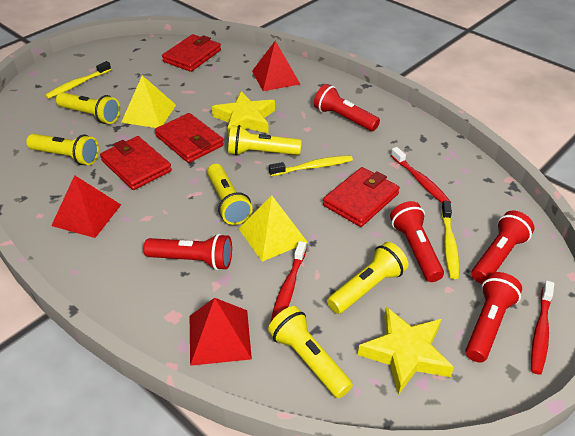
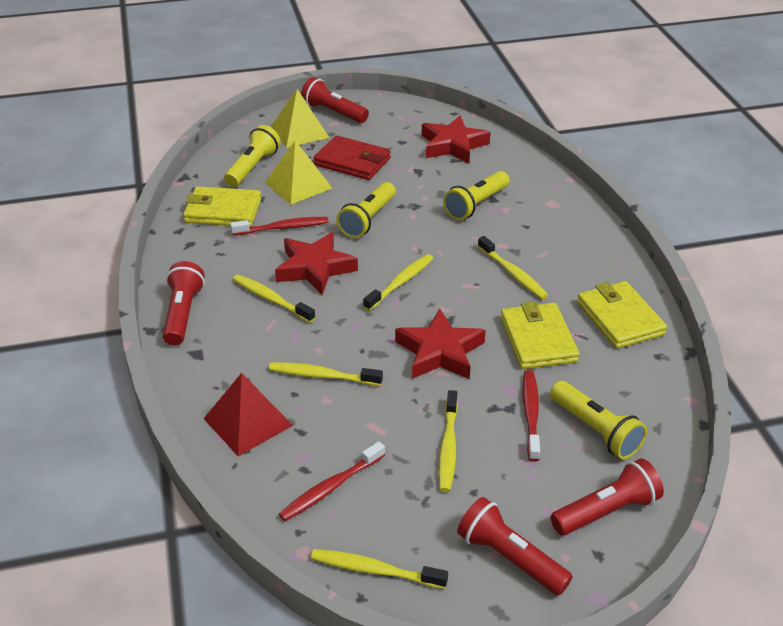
red flashlight: [143,234,232,270] [314,84,380,131] [390,201,444,282] [466,272,522,363] [471,211,534,284] = 5 -> [163,261,205,346] [301,77,369,123] [457,497,573,595] [551,458,664,536] = 4
red pyramid: [51,175,121,238] [190,298,252,366] [252,41,300,91] = 3 -> [203,373,293,456] = 1
red star: none = 0 -> [275,232,358,295] [395,309,486,379] [422,116,491,163] = 3
red wallet: [100,136,172,190] [155,113,224,163] [162,34,221,72] [323,167,400,227] = 4 -> [314,135,391,180] = 1
yellow flashlight: [26,134,99,165] [56,92,120,124] [207,164,253,225] [228,125,302,156] [268,306,353,398] [327,242,408,314] = 6 -> [224,125,281,187] [336,182,396,238] [443,171,509,220] [550,381,647,459] = 4
yellow star: [212,91,275,138] [358,307,454,395] = 2 -> none = 0
yellow toothbrush: [45,61,111,99] [269,155,353,176] [441,201,459,279] = 3 -> [233,275,315,323] [269,362,383,386] [311,549,448,589] [363,254,433,311] [438,390,458,492] [478,236,548,299] = 6
yellow wallet: none = 0 -> [183,186,261,227] [501,301,579,369] [577,281,667,349] = 3

